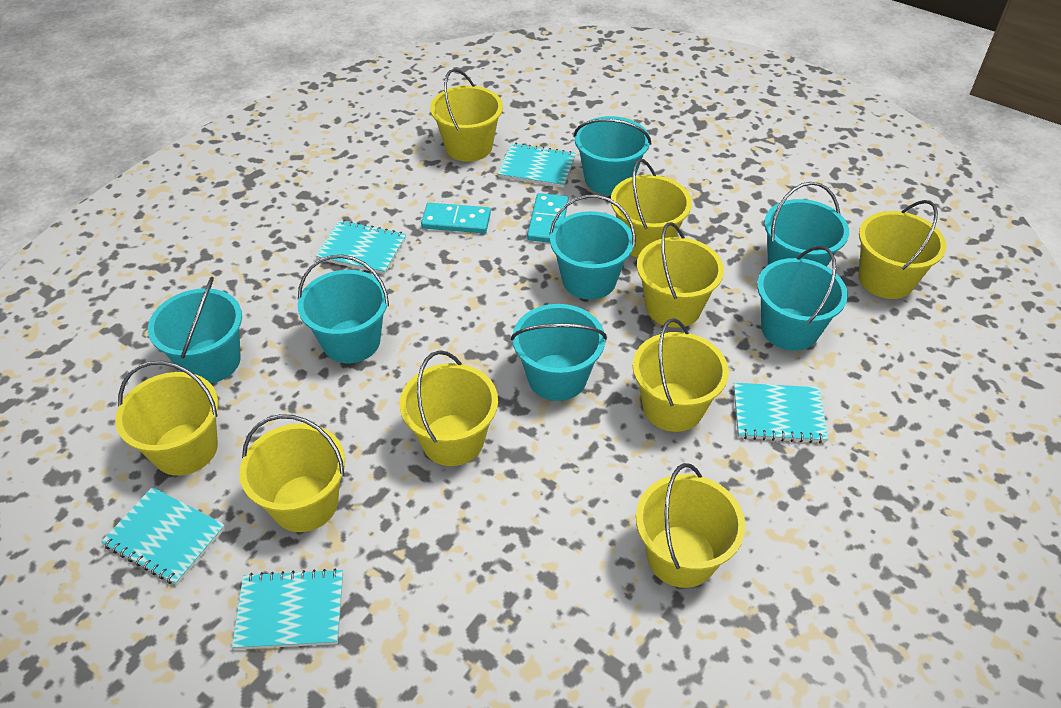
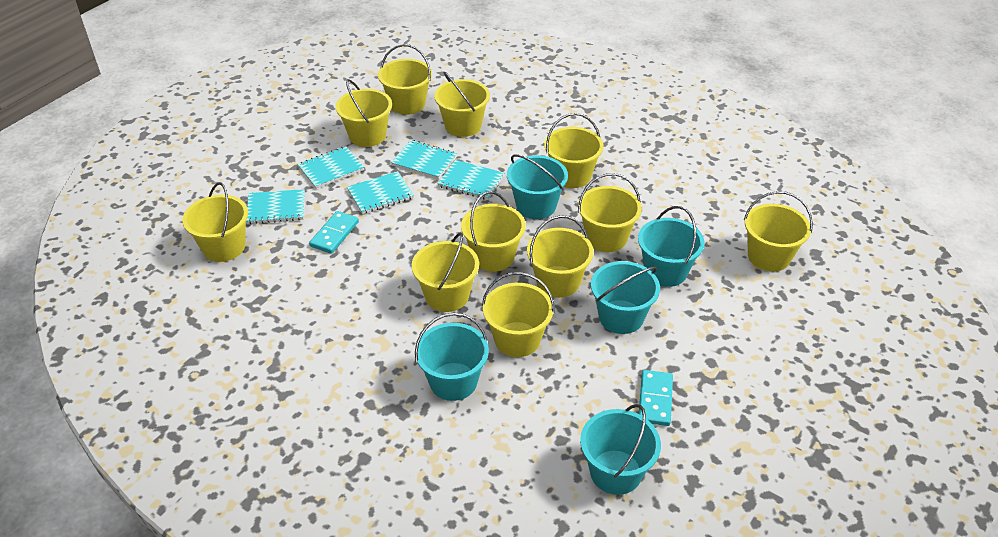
turquoise bucket: [148,276,242,384] [298,255,389,363] [511,304,607,401] [549,195,635,300] [574,116,651,195] [757,246,848,351] [764,182,849,266] = 7 -> [415,313,489,401] [507,154,568,219] [580,404,661,495] [591,261,660,334] [638,206,704,287] = 5
yellow bucket: [115,361,218,476] [239,414,345,532] [400,350,498,466] [430,68,503,162] [611,159,692,258] [633,318,729,432] [636,463,745,588] [637,222,724,328] [859,200,946,299] = 9 -> [182,182,248,262] [336,79,392,147] [378,44,432,115] [412,232,479,312] [434,72,490,137] [461,191,526,272] [482,272,555,357] [527,215,594,298] [544,113,604,188] [578,173,642,252] [744,191,813,272] = 11

